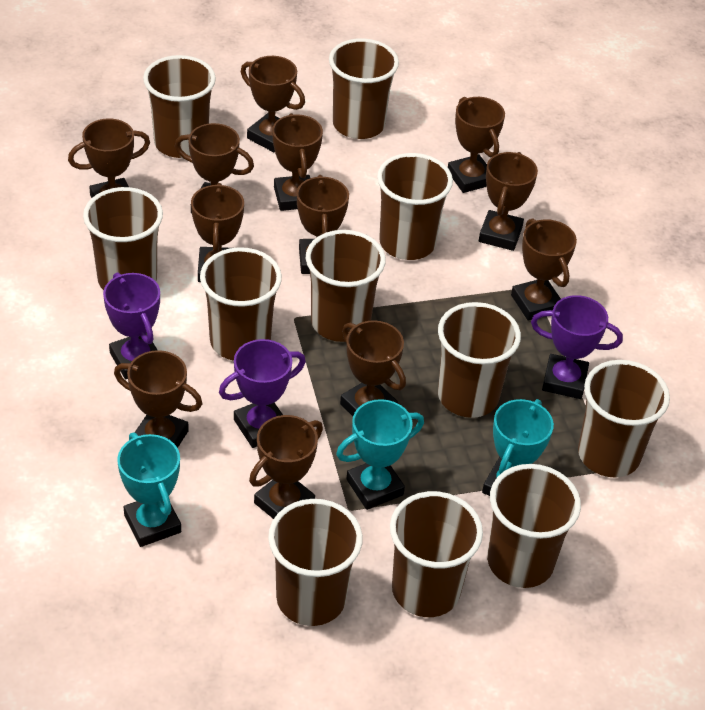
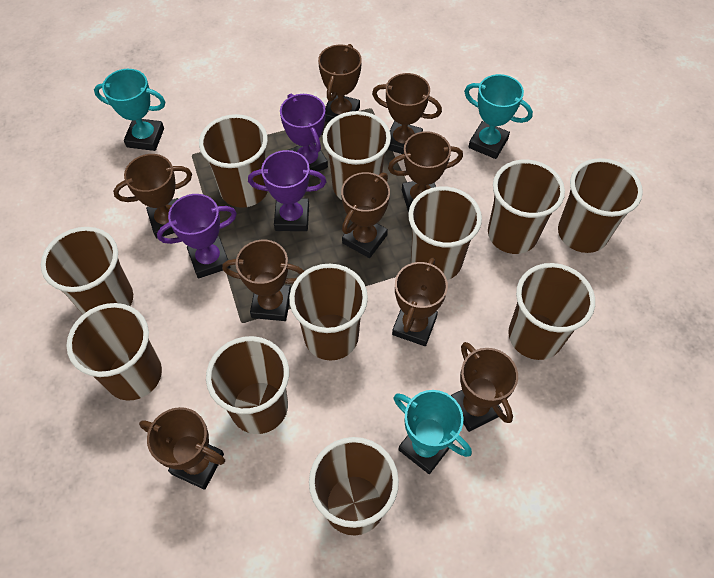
brown trophy: [68,118,150,198] [114,350,202,448] [175,123,254,213] [191,183,244,282] [241,56,305,152] [249,415,323,519] [272,113,323,211] [297,175,349,274] [340,320,406,416] [448,97,505,193] [479,152,538,251] [511,218,577,321] = 12 -> [113,154,192,238] [139,407,225,490] [222,240,304,321] [318,44,362,122] [341,172,390,258] [372,73,442,154] [388,131,463,213] [392,258,448,346] [451,342,518,432] = 9

